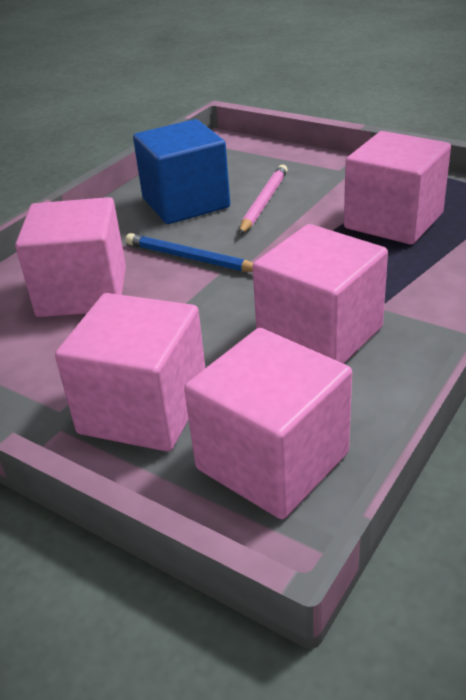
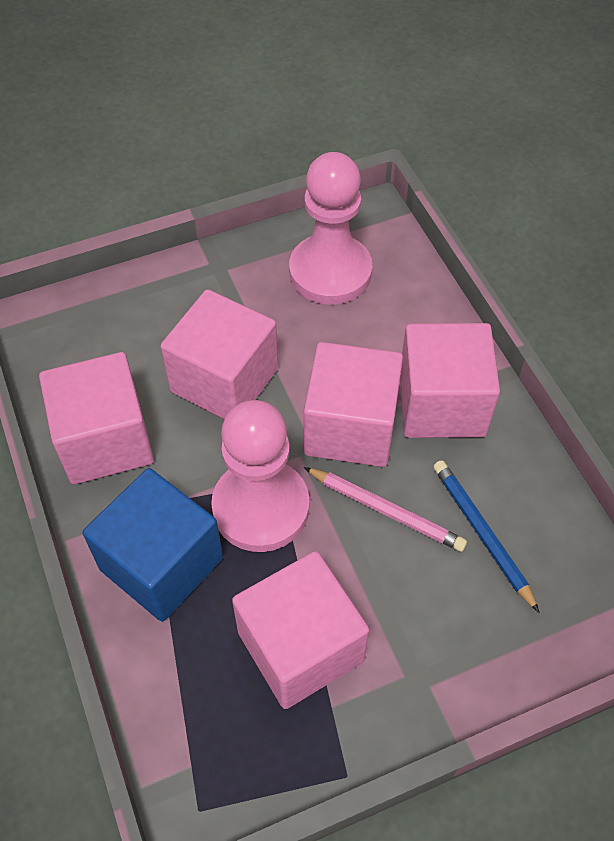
pink pawn: none = 0 -> [211,400,309,552] [289,152,372,304] = 2

